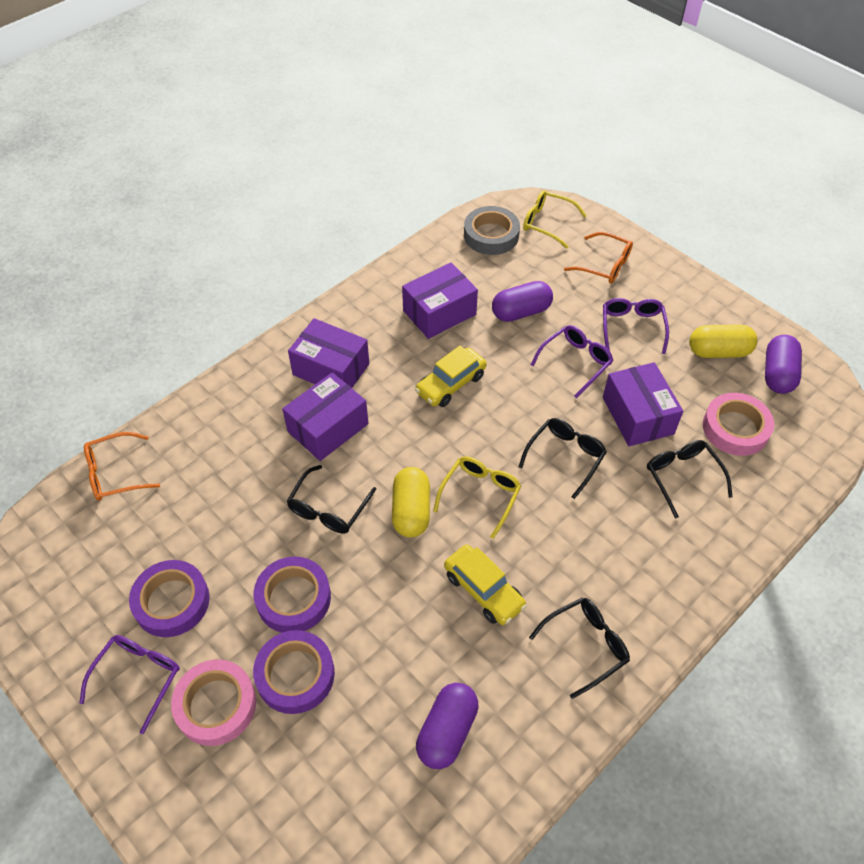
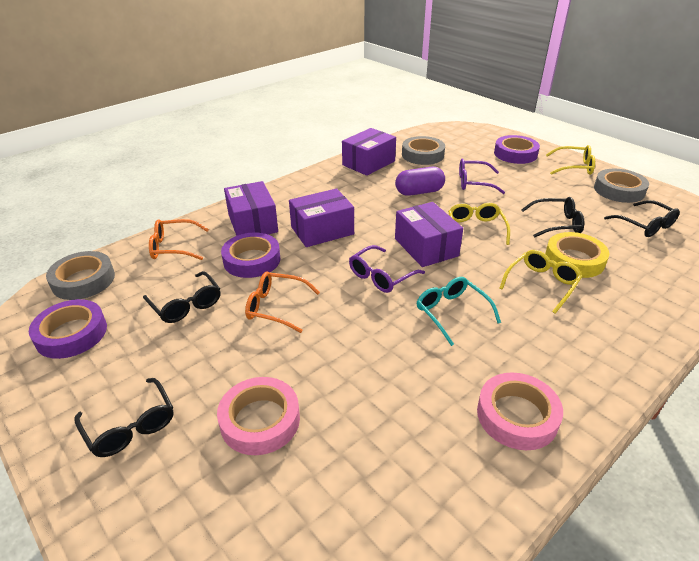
grey tape: [464,206,520,255] = 1 -> [46,251,115,300] [402,136,445,165] [594,169,649,203] = 3
purple capsule: [416,683,479,769] [492,281,553,322] [765,335,802,394] = 3 -> [395,167,445,196] = 1
purple glasses: [79,635,180,734] [531,325,614,398] [603,298,669,354] = 3 -> [349,245,425,293] [459,159,505,194] = 2
turquoise glasses: none = 0 -> [417,277,501,346] = 1
yellow capsule: [392,467,430,537] [689,324,758,358] = 2 -> none = 0
yellow car: [415,346,487,407] [444,545,527,625] = 2 -> none = 0
yellow glasses: [433,456,521,539] [523,190,587,248] = 2 -> [448,203,510,245] [500,250,582,314] [546,145,595,175] = 3
yellow tape: none = 0 -> [545,232,609,278] = 1

